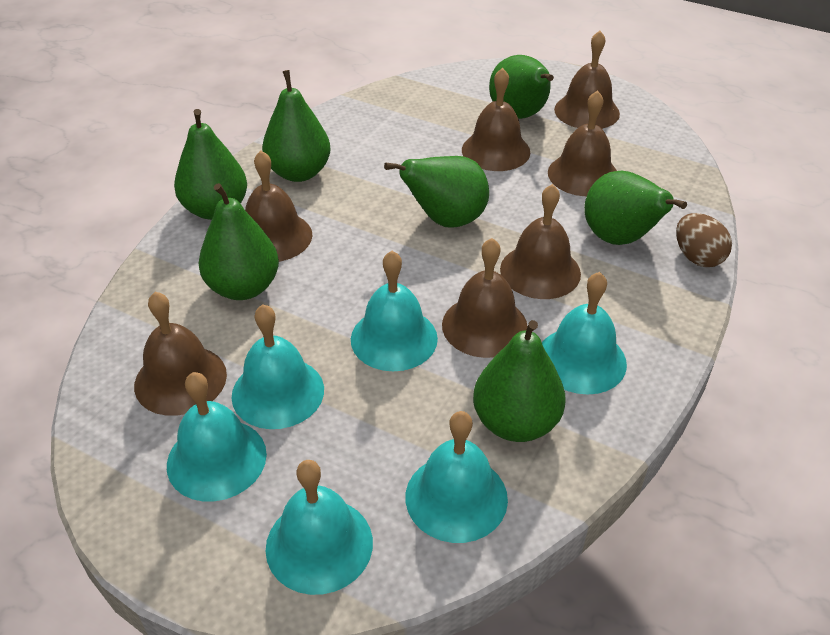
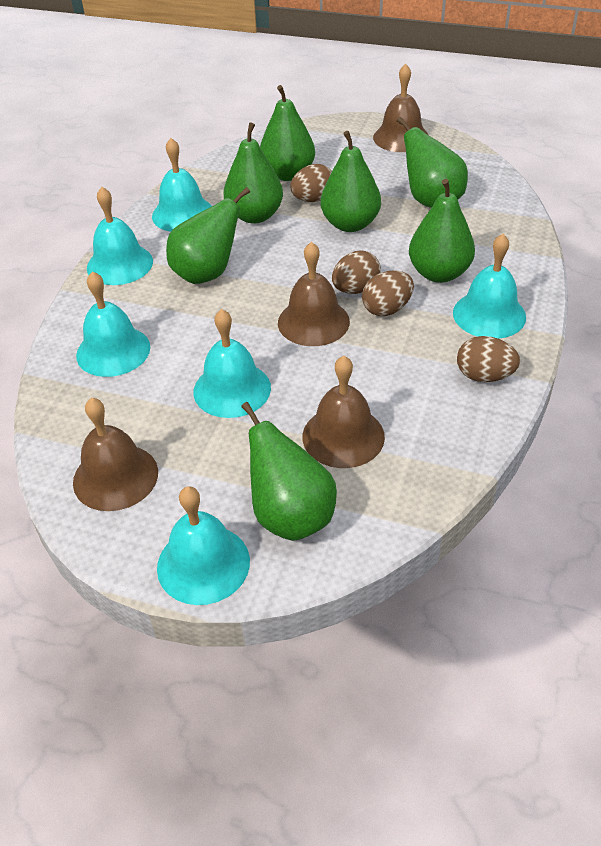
brown bell: [134,292,227,416] [245,151,313,262] [442,238,528,358] [462,68,531,171] [500,184,581,299] [548,90,617,196] [554,31,620,129] = 7 -> [73,398,158,511] [278,242,350,346] [302,356,385,468] [373,64,428,152] = 4
brown egg: [676,213,732,267] = 1 -> [290,164,332,202] [332,251,381,294] [362,270,414,316] [457,336,520,382] = 4

